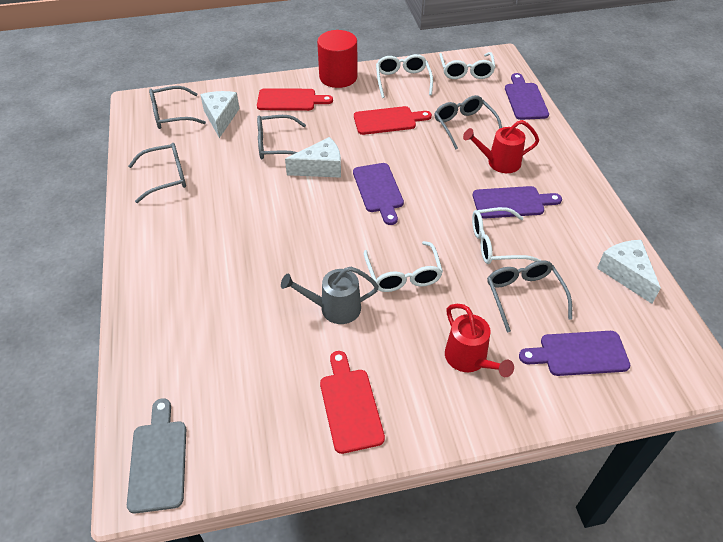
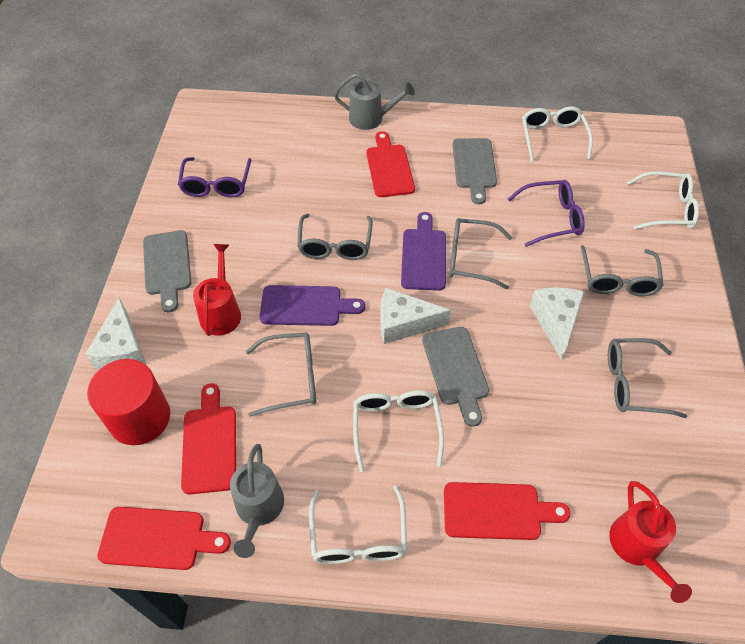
grey cutting board: [127,398,186,514] = 1 -> [143,230,191,312] [422,327,489,427] [453,138,497,204] = 3
grey watering can: [281,267,379,324] = 1 -> [230,444,284,558] [334,73,415,130] = 2
purple cutting board: [353,163,404,225] [473,186,562,219] [505,73,549,120] [519,331,631,376] = 4 -> [259,285,365,326] [401,212,446,291] = 2
purple glasses: none = 0 -> [178,157,252,197] [508,180,585,247] = 2
red cutting board: [257,88,333,111] [320,351,385,454] [354,106,432,135] = 3 -> [97,507,231,570] [181,383,236,495] [366,131,415,197] [444,482,570,540] = 4

